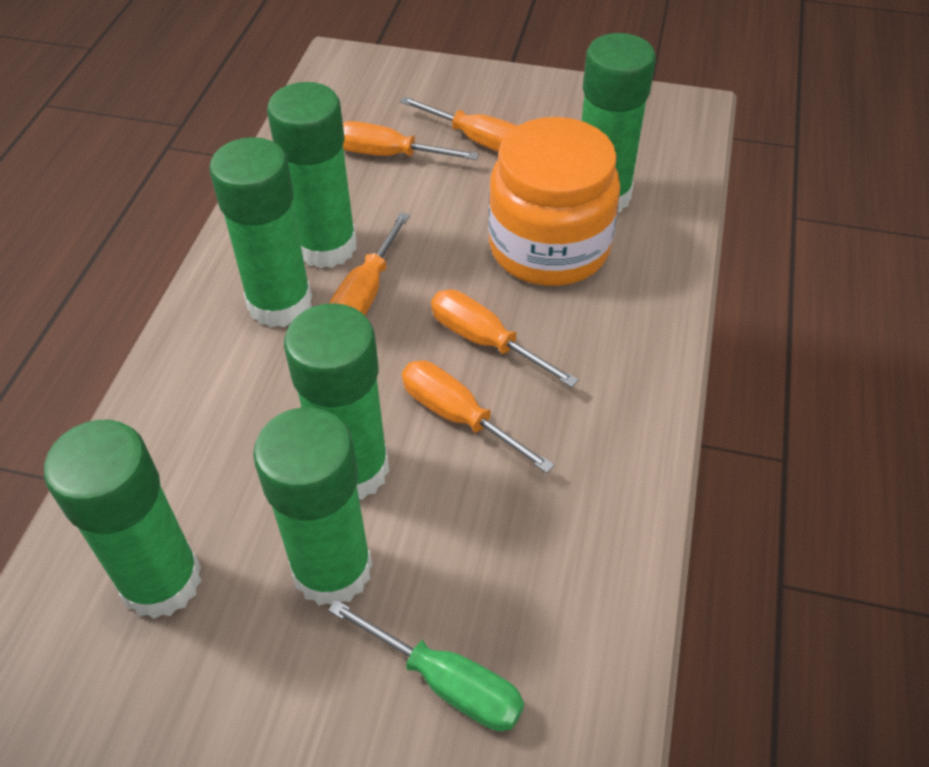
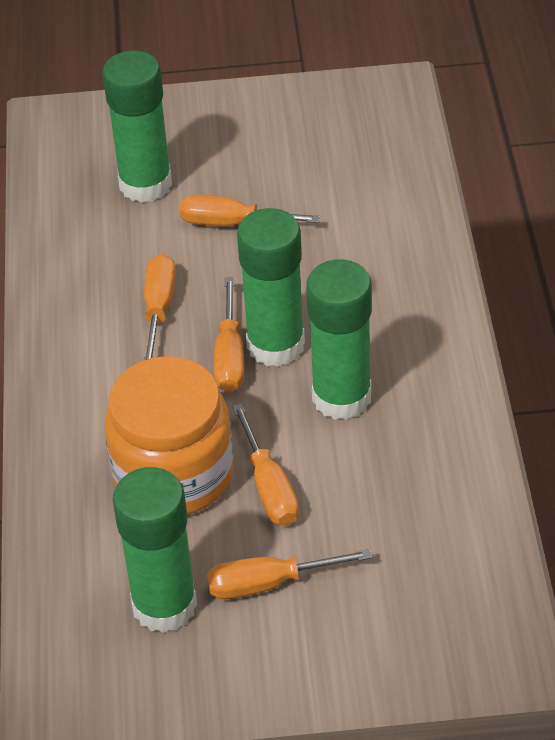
green glue stick: [44,420,202,619] [209,137,312,328] [253,407,372,606] [267,82,357,269] [284,303,389,500] [582,33,656,212] = 6 -> [102,51,172,203] [113,467,197,633] [237,208,305,367] [306,259,372,420] = 4
green screwdriver: [328,599,524,731] = 1 -> none = 0

